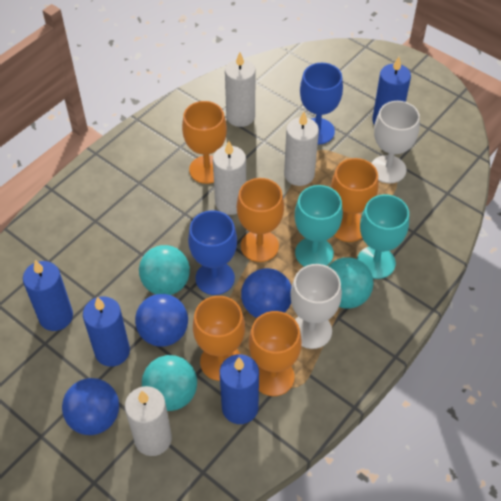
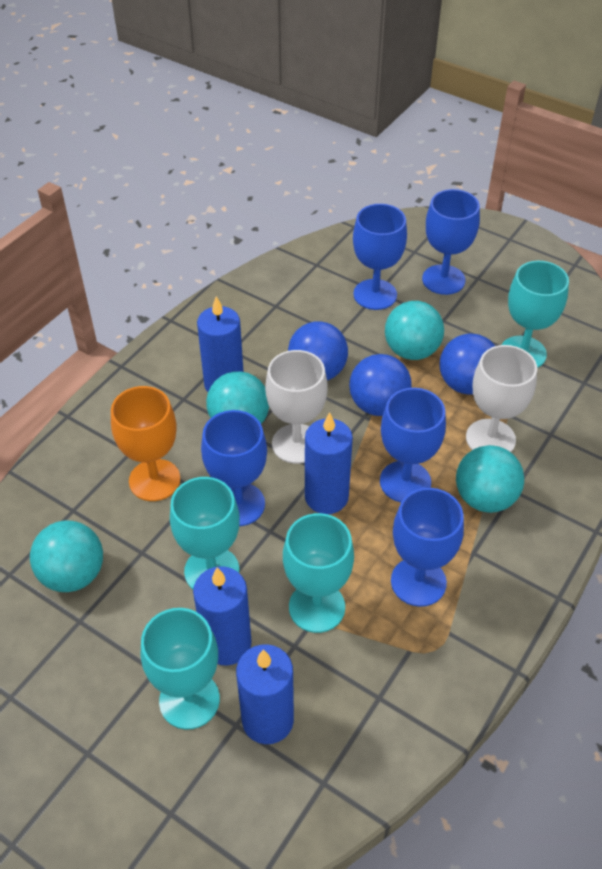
blue goblet: [188,210,237,295] [300,63,343,145] = 2 -> [201,410,267,526] [353,204,407,310] [380,388,446,502] [391,488,464,607] [422,189,480,295] = 5
orange goblet: [182,101,227,184] [193,296,245,381] [237,178,284,262] [249,311,302,396] [331,158,378,242] = 5 -> [111,386,181,501] = 1
turquoise ball: [139,245,190,295] [142,355,197,411] [328,257,374,309] = 3 -> [30,520,103,592] [206,371,269,424] [385,301,444,360] [456,445,524,513] = 4
turquoise goblet: [295,185,343,267] [357,194,409,279] = 2 -> [141,608,220,730] [170,477,240,589] [283,513,354,633] [502,261,569,368] = 4
white candle: [125,386,172,456] [213,141,246,215] [225,52,256,127] [284,112,319,186] = 4 -> none = 0

